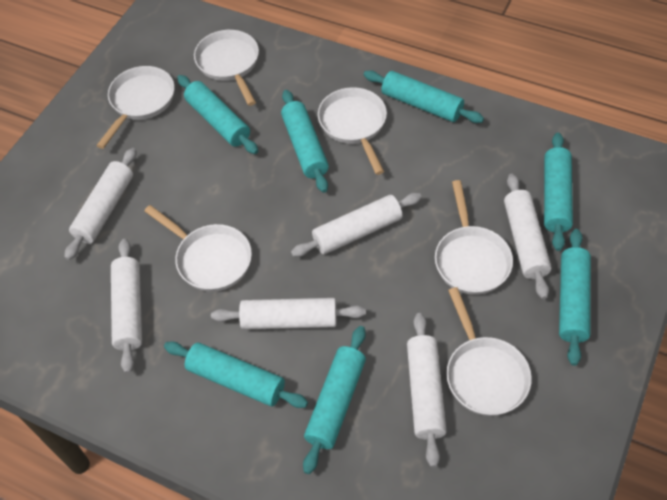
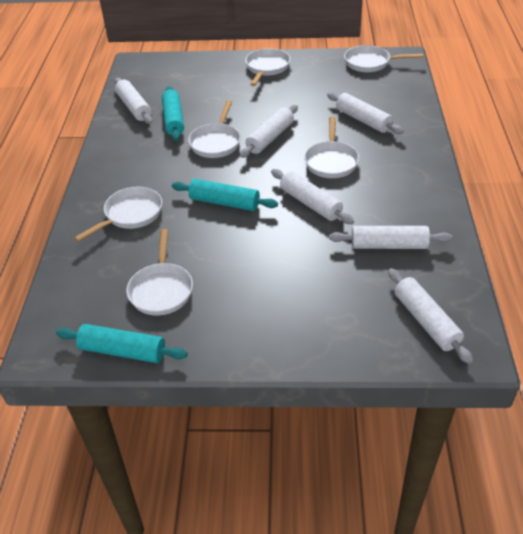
turquoise rolling pin: [164,341,308,408] [177,75,258,154] [281,90,329,193] [303,326,366,474] [364,70,484,123] [544,133,573,251] [559,229,591,366] = 7 -> [56,324,188,363] [162,86,184,141] [172,179,278,211] = 3

